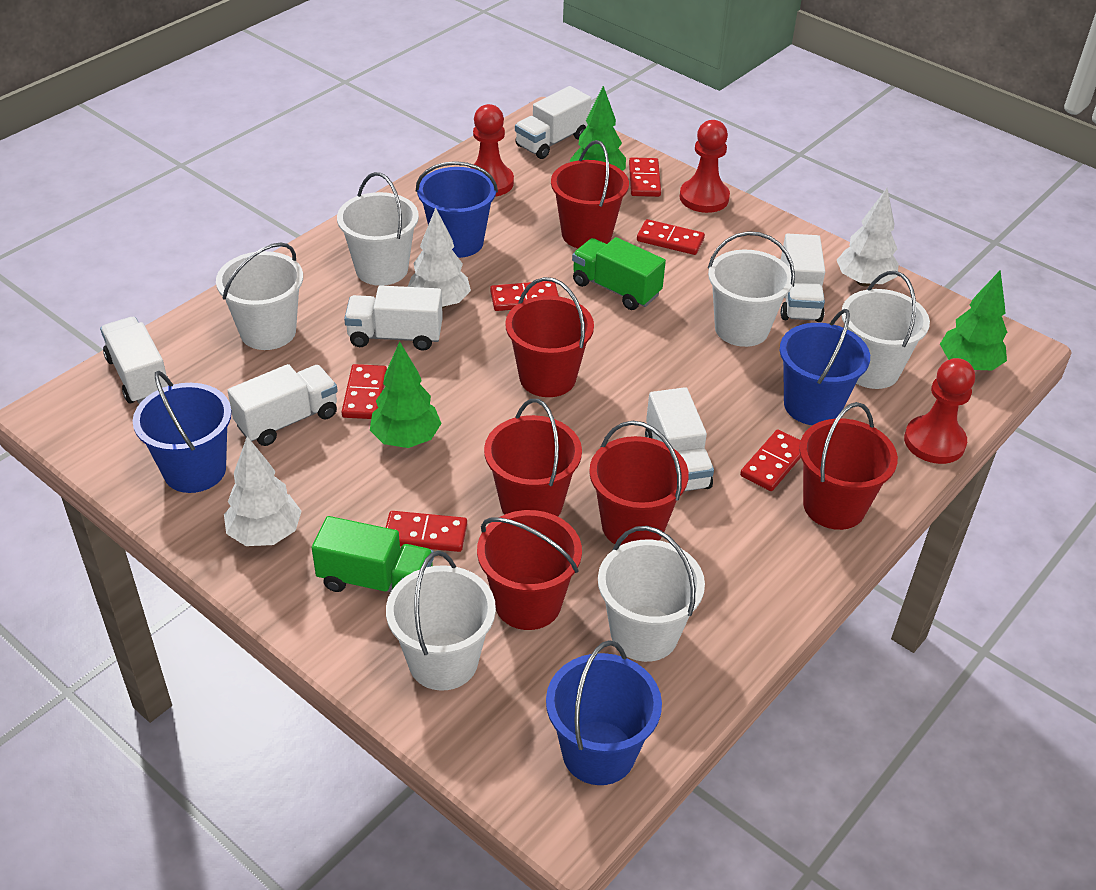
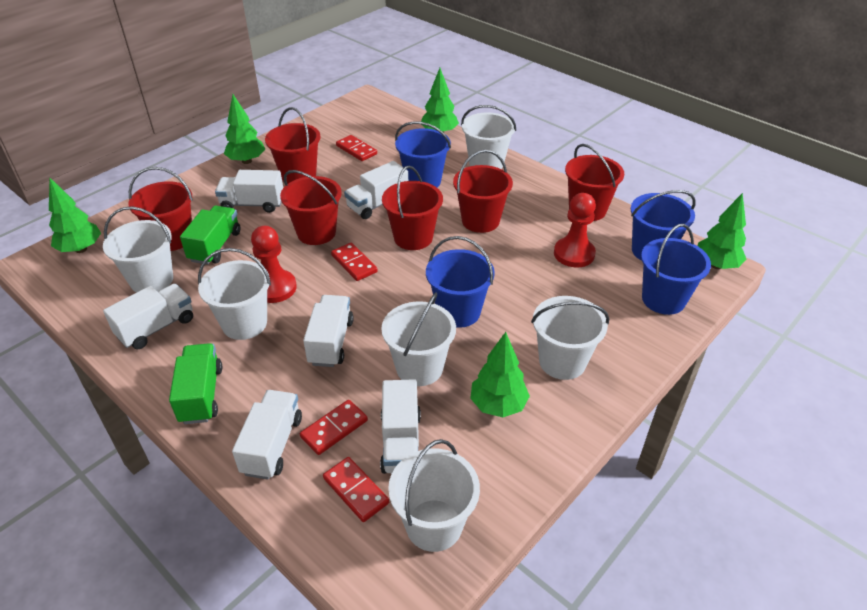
green tree: [370,341,442,448] [570,86,626,171] [940,270,1007,370] = 3 -> [49,178,101,253] [224,94,265,164] [421,68,459,133] [470,332,530,417] [698,193,747,269] = 5
red domino: [342,364,387,419] [386,511,467,552] [490,281,559,311] [629,157,661,197] [637,219,705,255] [740,430,801,491] = 6 -> [300,400,368,455] [323,457,389,522] [331,243,378,281] [336,135,377,161] = 4
red pawn: [470,104,514,197] [680,120,730,213] [904,358,975,464] = 3 -> [251,226,297,303] [554,193,596,267] = 2
white tree: [224,436,301,546] [408,208,471,308] [837,188,899,286] = 3 -> none = 0

